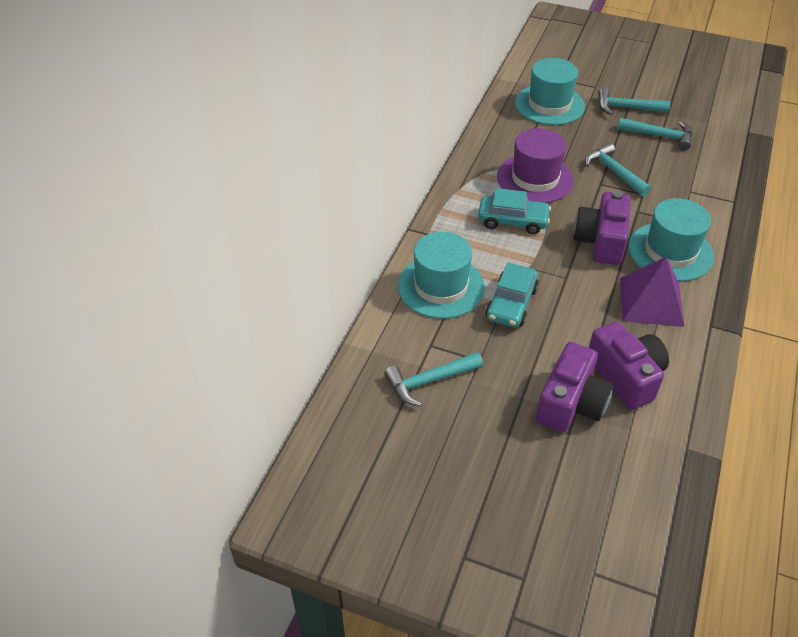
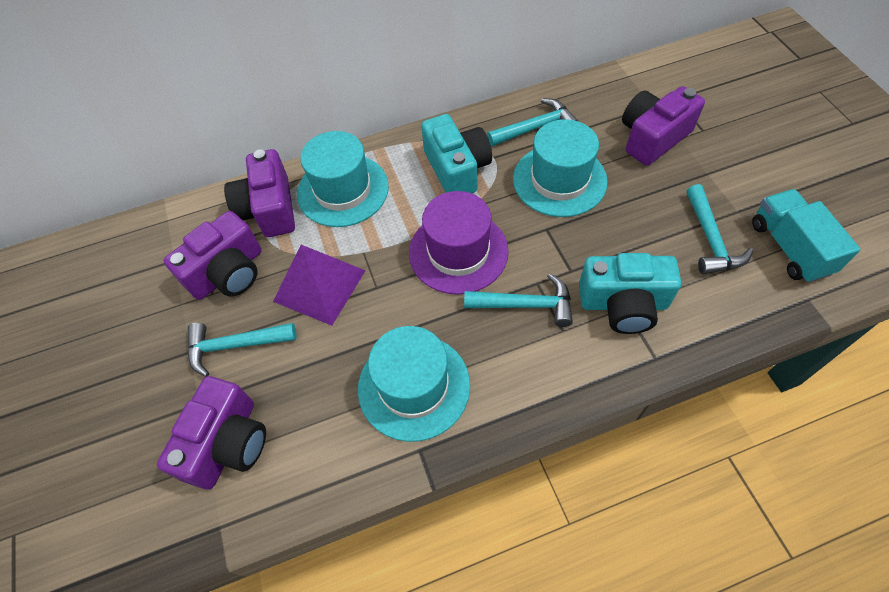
purple camera: [536,342,614,433] [574,191,631,265] [589,321,669,410] = 3 -> [157,376,266,490] [164,211,261,300] [224,149,295,237] [622,86,705,166] = 4
turquoise camera: none = 0 -> [421,114,492,193] [579,253,681,334] = 2
turquoise car: [478,188,551,234] [485,262,539,328] = 2 -> none = 0
turquoise truck: none = 0 -> [752,189,861,283] = 1

